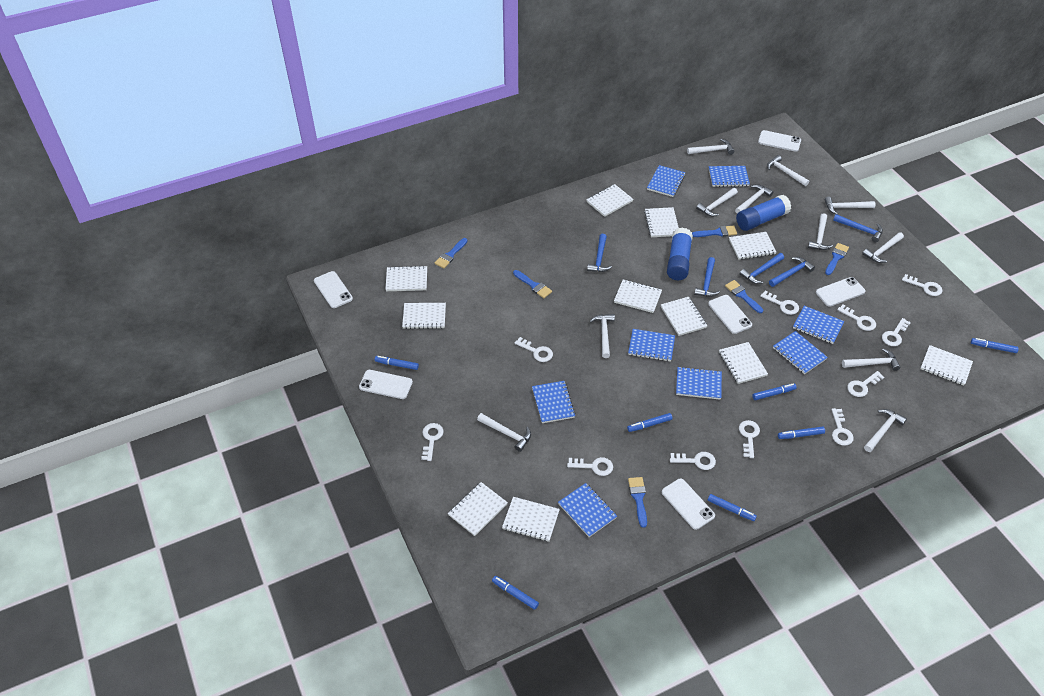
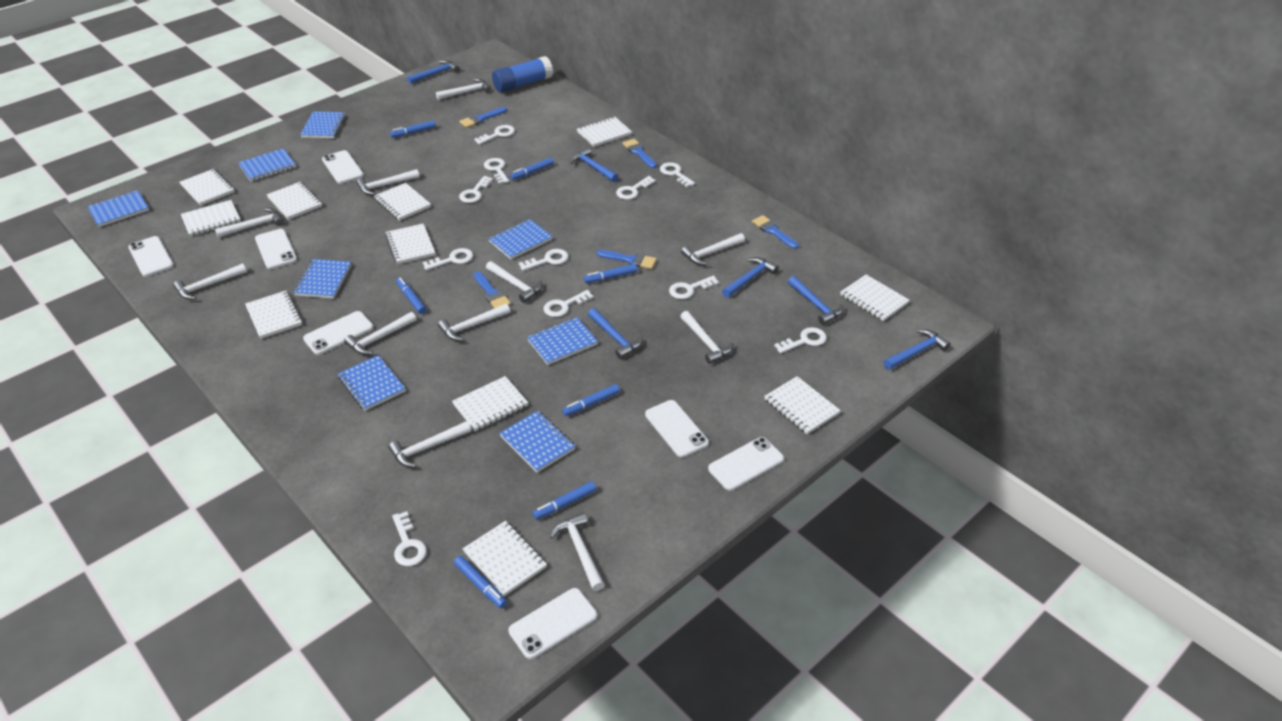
blue brush: [434,238,468,268] [513,270,552,298] [628,477,647,528] [692,226,737,237] [725,280,763,313] [825,243,849,275] = 6 -> [459,107,507,128] [474,271,511,308] [597,250,657,269] [622,139,657,168] [752,215,799,249] = 5
blue glue stick: [667,227,693,280] [736,195,791,231] = 2 -> [492,56,553,92] = 1
blue hammer: [587,234,612,272] [694,257,720,297] [740,253,784,284] [769,257,815,287] [833,214,883,242] = 5 -> [407,60,459,84] [570,147,618,182] [588,308,643,359] [722,257,779,298] [788,276,844,325] [884,329,951,370] = 6
white phone: [314,271,353,308] [359,370,413,399] [662,479,715,530] [708,295,752,334] [758,130,801,152] [816,277,865,307] = 6 -> [128,236,174,277] [255,229,297,269] [303,311,374,355] [322,150,364,184] [508,588,597,659] [645,400,709,458] [708,437,784,491] = 7

